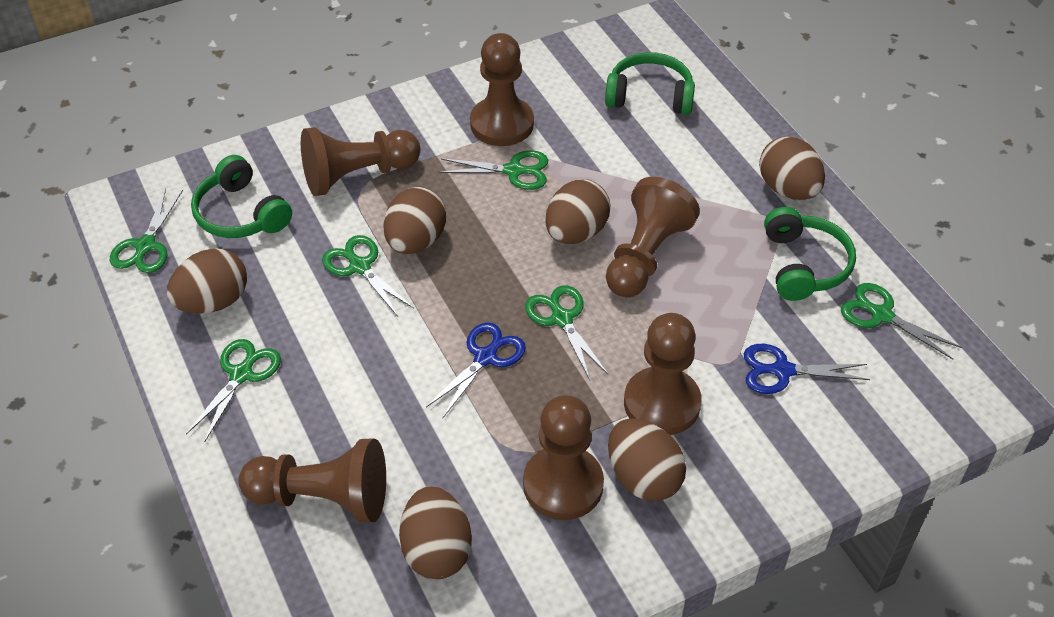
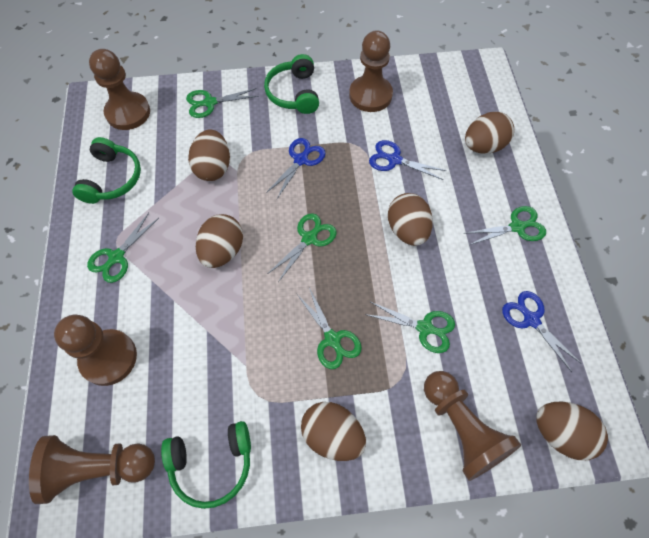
blue scissors: [426,322,526,418] [744,344,870,394] = 2 -> [266,138,326,199] [369,140,447,180] [502,291,582,372] = 3
brown pawn: [239,439,386,522] [301,127,421,196] [470,33,534,146] [523,395,604,520] [606,177,700,298] [624,313,702,435] = 6 -> [29,435,155,504] [54,315,137,386] [89,49,150,130] [349,31,393,112] [424,371,521,481] = 5

